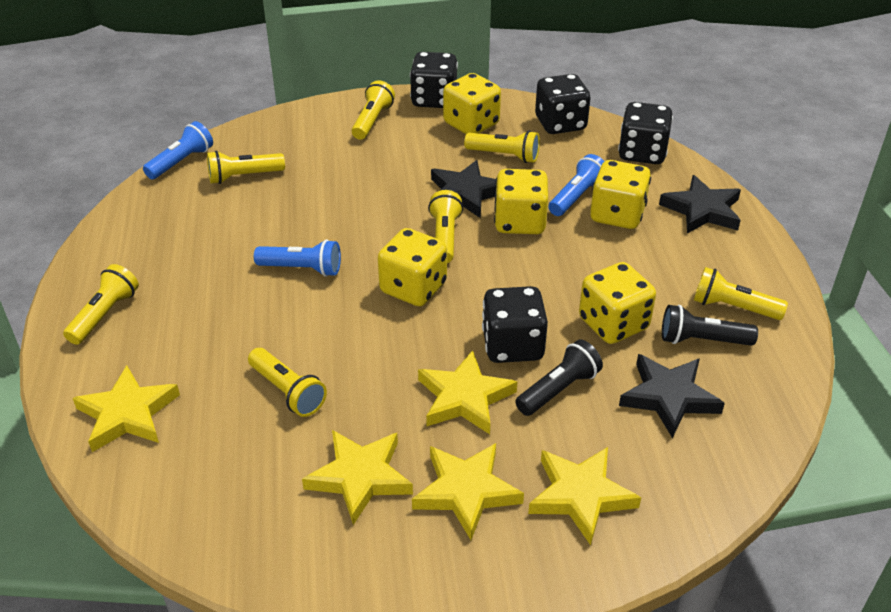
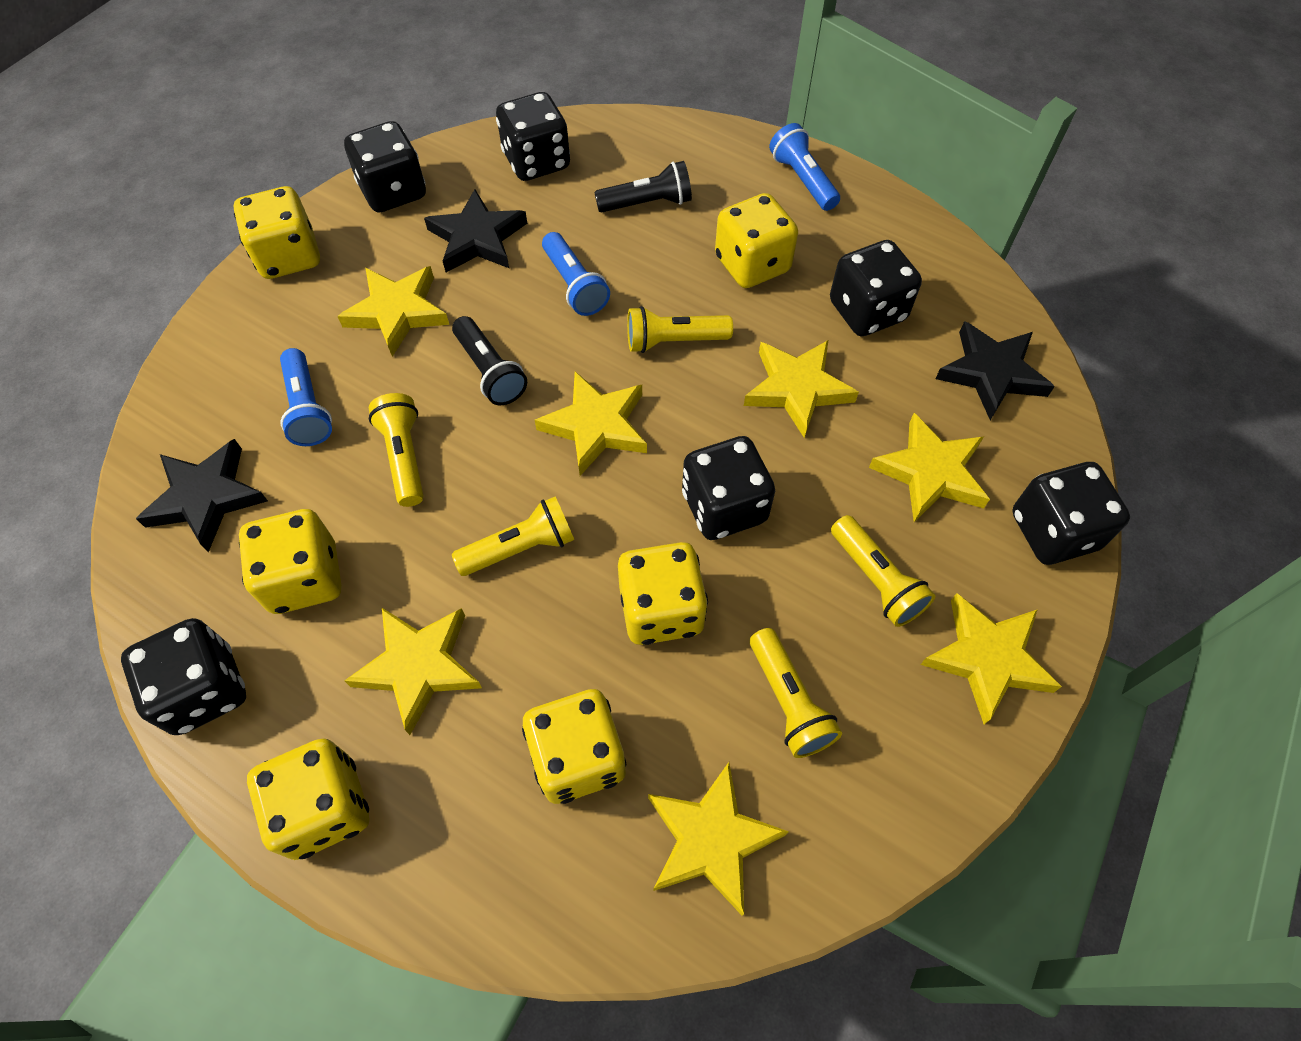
black dice: [410,52,458,108] [482,286,548,363] [535,74,591,134] [618,102,673,164] = 4 -> [121,618,246,735] [344,121,426,212] [496,92,570,181] [682,436,775,540] [830,240,922,336] [1012,462,1130,565] = 6
yellow dice: [378,228,447,306] [443,73,501,134] [494,169,548,234] [579,262,656,344] [590,160,651,229] = 5 -> [234,186,320,279] [239,509,341,614] [247,739,369,860] [522,689,626,804] [618,542,708,645] [715,193,798,288] = 6
yellow flashlight: [63,264,139,345] [207,151,285,184] [248,348,327,417] [352,81,395,140] [428,190,463,263] [464,130,540,163] [694,267,788,320] = 7 -> [369,393,424,507] [452,496,574,576] [627,306,733,353] [750,628,842,758] [831,515,935,627] = 5
yellow star: [73,365,180,452] [302,430,413,525] [412,443,524,540] [418,350,517,434] [528,447,641,545] = 5 -> [337,266,449,356] [344,608,482,735] [535,372,647,476] [648,762,789,916] [744,340,859,438] [869,413,990,522] [920,593,1062,724] = 7

